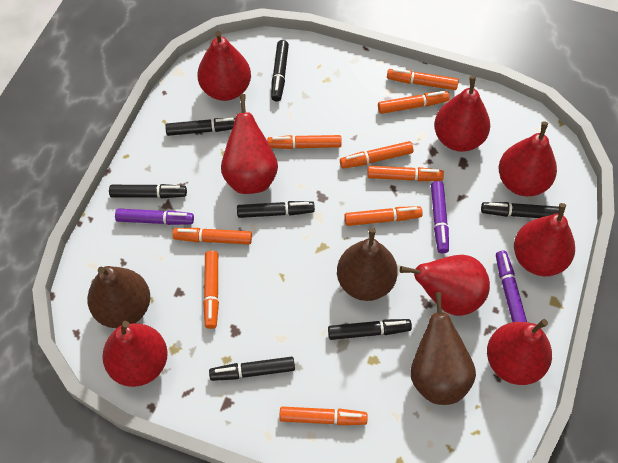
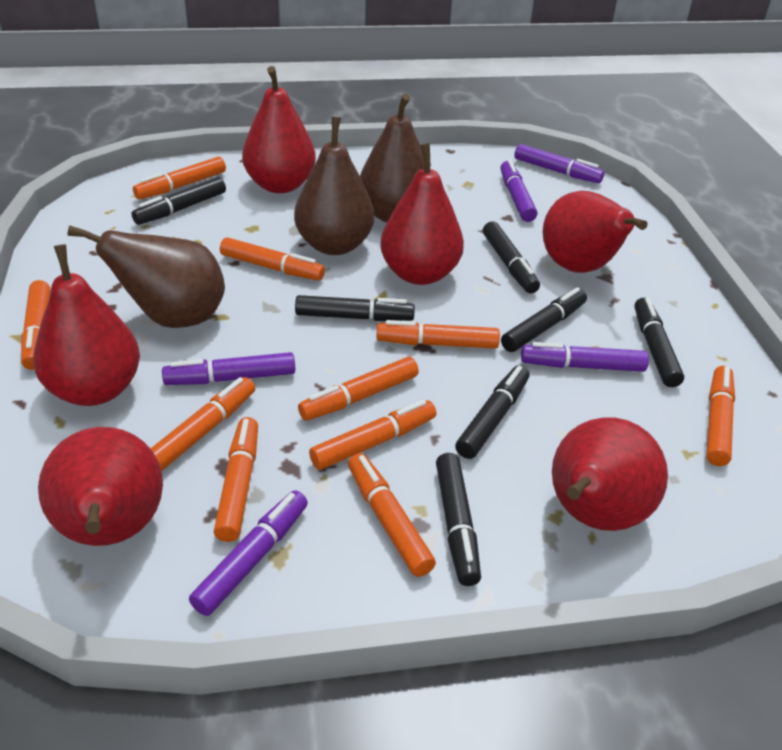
orange marker: [172,228,252,244] [203,251,219,329] [267,135,342,149] [279,407,368,425] [340,141,413,168] [344,206,423,226] [367,166,444,181] [378,91,450,114] [387,68,459,90] = 9 -> [21,280,50,370] [133,157,226,200] [150,377,255,471] [214,417,258,542] [220,237,325,281] [298,357,419,421] [309,400,437,470] [348,453,436,577] [376,320,500,349] [706,366,735,466] = 10
purple marker: [115,209,194,225] [431,181,449,253] [496,251,527,322] = 3 -> [162,352,295,385] [189,490,308,616] [500,160,537,222] [514,144,604,183] [521,342,649,372] = 5
red pear: [102,321,168,387] [197,31,251,101] [221,94,278,194] [400,255,490,316] [434,76,490,152] [487,319,552,385] [499,121,557,196] [514,203,575,276] = 8 -> [33,244,140,406] [38,427,163,546] [242,66,316,193] [380,143,464,285] [543,191,648,273] [552,417,668,531] = 6

